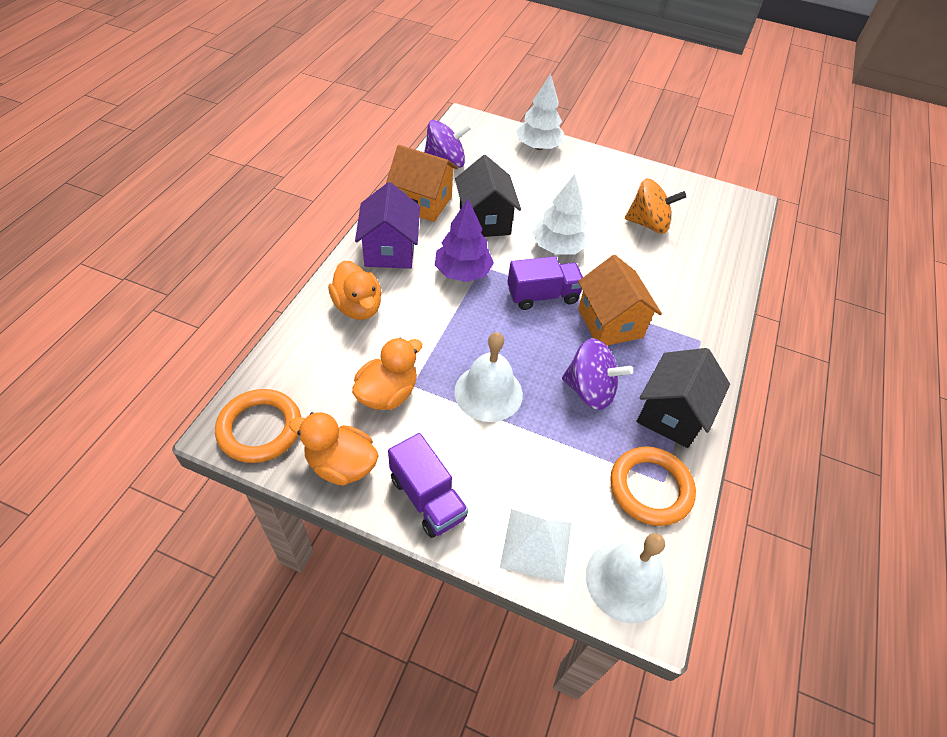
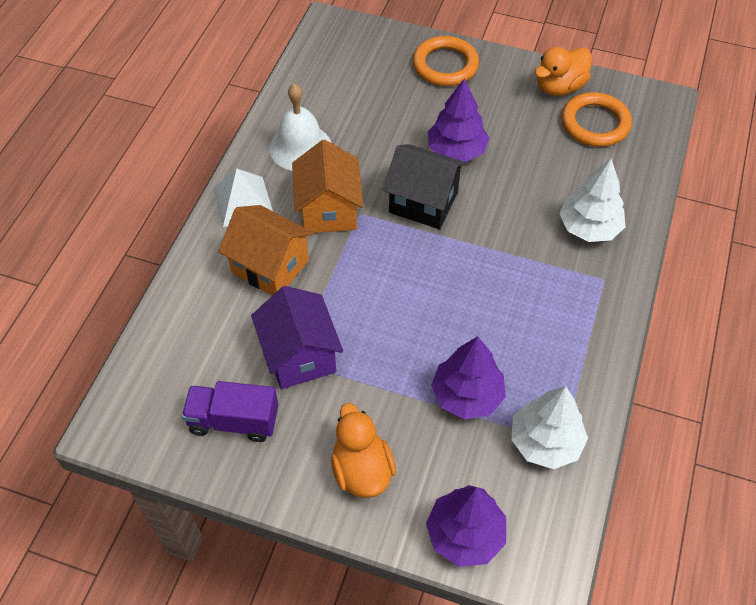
black house: [455,155,521,237] [636,348,730,448] = 2 -> [383,144,467,229] = 1
orange duck: [289,412,379,486] [328,261,382,320] [352,338,422,410] = 3 -> [331,403,396,498] [535,47,592,96] = 2
orange spinning top: [625,179,686,234] = 1 -> none = 0
purple spinning top: [424,120,471,168] [562,338,633,410] = 2 -> none = 0
purple tree: [435,198,494,282] = 1 -> [426,485,506,567] [428,78,489,162] [431,336,506,419] = 3
purple truck: [388,433,468,538] [507,256,583,310] = 2 -> [182,381,278,442] = 1
white bell: [454,332,523,422] [586,533,667,623] = 2 -> [270,84,331,171] = 1

